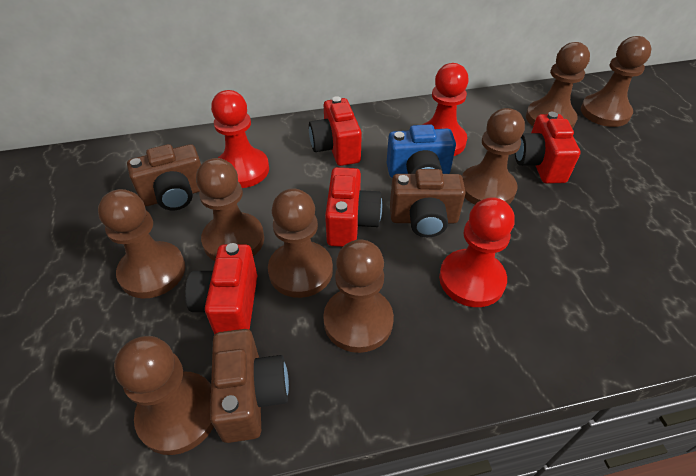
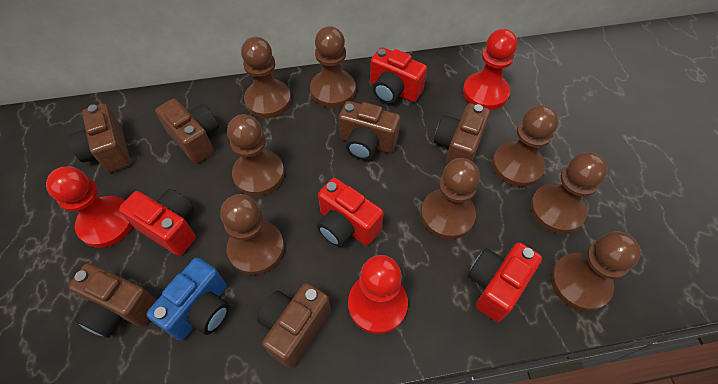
brown camera: [127,144,201,210] [210,329,289,443] [390,169,466,237] = 3 -> [68,103,131,172] [68,263,157,338] [155,99,219,164] [257,283,331,369] [339,101,400,160] [434,103,490,165] = 6

